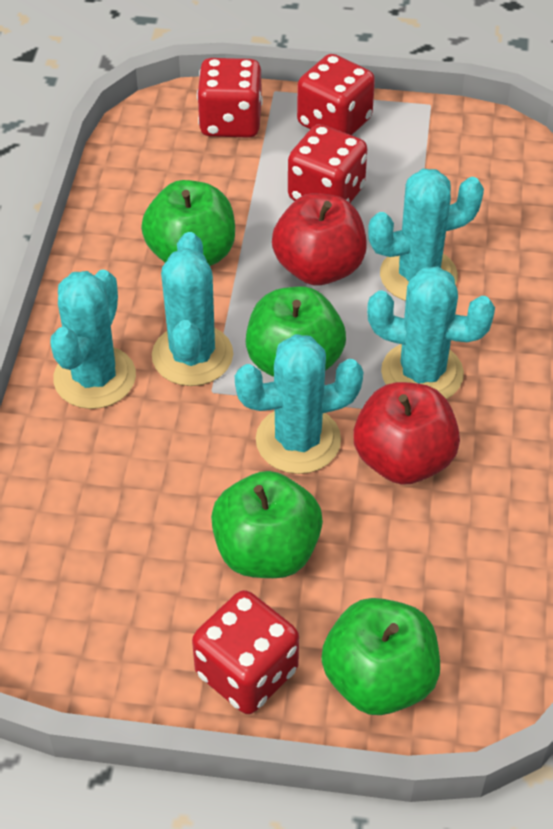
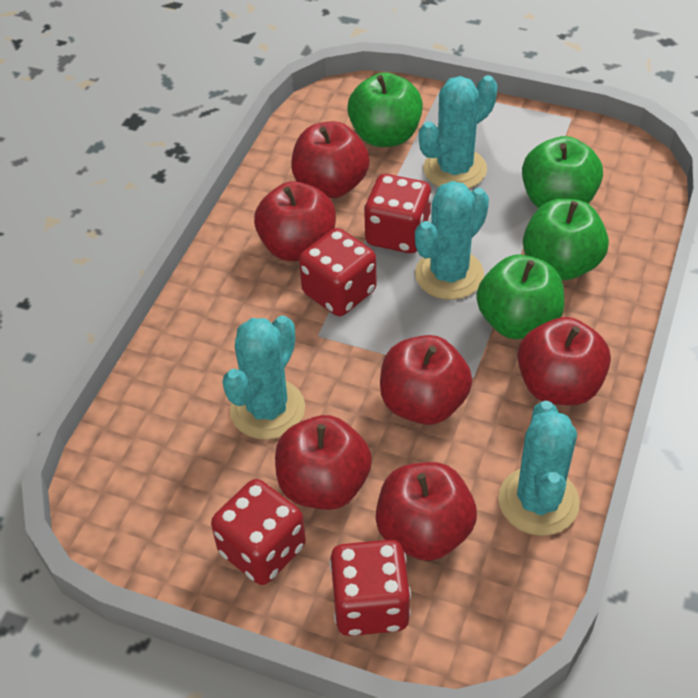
red apple: [272,193,367,285] [353,382,460,485] = 2 -> [254,181,336,261] [275,415,372,510] [291,121,370,198] [376,462,477,561] [380,335,472,425] [518,317,611,405] = 6
turquoise cactus: [50,270,136,409] [152,232,233,386] [235,334,363,474] [367,266,495,399] [368,169,484,301] = 5 -> [222,315,305,440] [415,181,489,300] [419,75,497,189] [498,401,580,536] = 4

